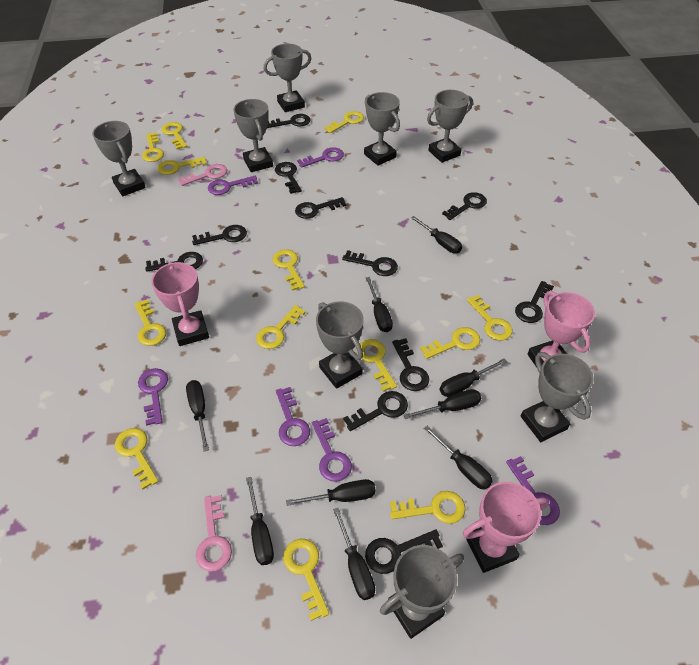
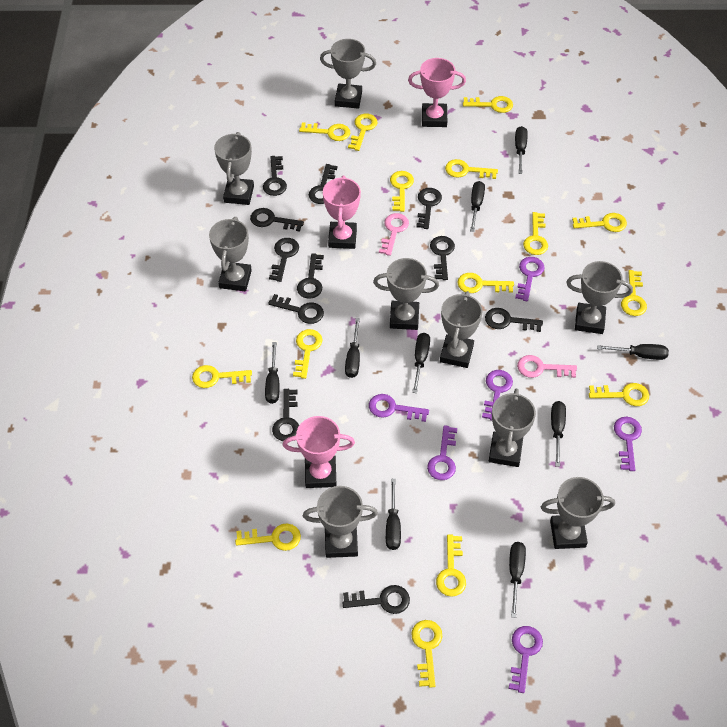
grey trophy: [92,121,146,196] [233,99,273,172] [264,44,311,112] [316,301,364,389] [364,92,400,166] [380,545,464,639] [427,90,473,163] [521,352,594,442] = 8 -> [209,217,252,291] [214,132,254,205] [303,486,378,558] [320,39,376,109] [373,258,439,330] [440,291,482,368] [489,389,536,467] [541,477,615,549] [566,261,633,334] = 9
yellow key: [115,428,159,489] [134,299,166,346] [142,133,164,162] [157,157,207,175] [162,122,187,149] [256,305,306,349] [273,249,305,291] [283,539,329,621] [324,111,364,133] [357,339,397,391] [390,491,465,524] [420,327,480,359] [467,295,512,340] = 13 -> [192,365,252,388] [235,524,301,551] [293,329,322,379] [299,122,350,141] [348,113,378,151] [390,171,414,212] [411,620,442,688] [436,535,466,597] [445,159,498,179] [457,273,514,293] [463,96,513,113] [523,212,548,255] [572,213,627,232] [589,383,649,406] [621,270,647,316] = 15

